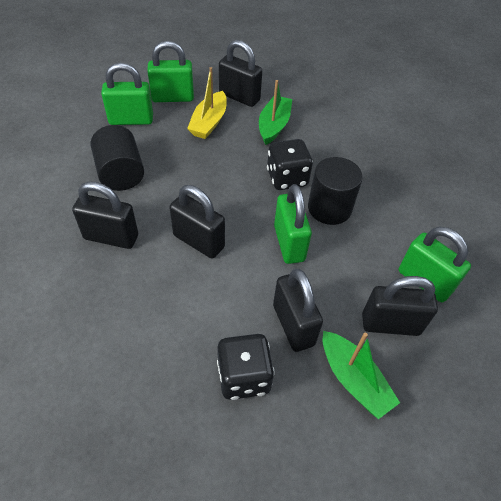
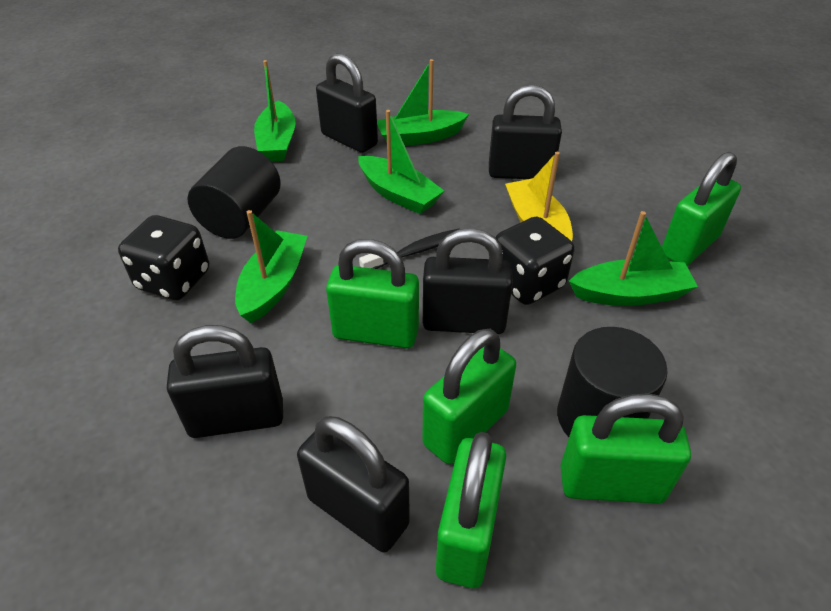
black toothbrush: none = 0 -> [359,228,459,269] = 1
green boat: [259,80,292,145] [323,331,400,419] = 2 -> [235,210,307,323] [254,60,296,162] [358,110,444,214] [377,59,469,146] [569,211,698,306] = 5
green padlock: [101,63,153,125] [147,41,194,102] [274,184,312,264] [399,227,471,302] = 4 -> [326,239,419,348] [422,329,516,464] [436,432,506,588] [561,393,691,504] [662,152,741,266] = 5

